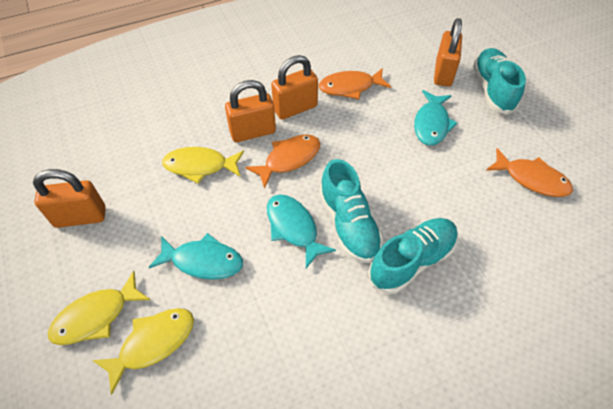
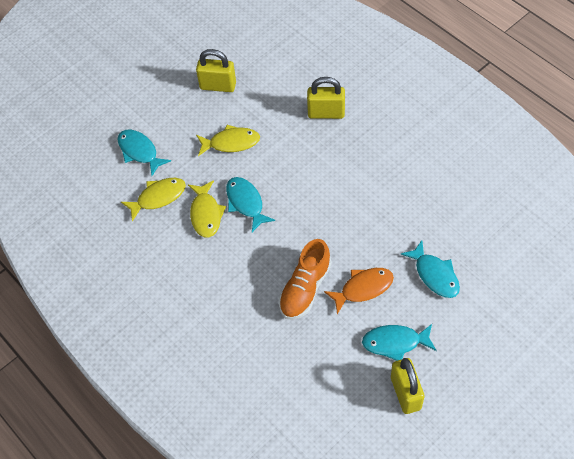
orange fish: [245,134,320,189] [319,68,391,99] [486,148,573,197] = 3 -> [324,268,394,314] = 1
orange padlock: [33,169,106,228] [225,80,276,142] [271,55,318,120] [434,18,462,87] = 4 -> none = 0
orange shoe: none = 0 -> [279,239,332,320] = 1
turquoise fish: [149,233,243,279] [267,194,336,268] [414,90,457,146] = 3 -> [117,129,171,176] [226,177,275,232] [362,324,437,361] [401,241,460,298] = 4
turquoise shoe: [319,159,383,263] [368,218,458,294] [473,48,526,115] = 3 -> none = 0
yellow padlock: none = 0 -> [196,49,236,92] [307,77,345,119] [391,358,425,414] = 3

